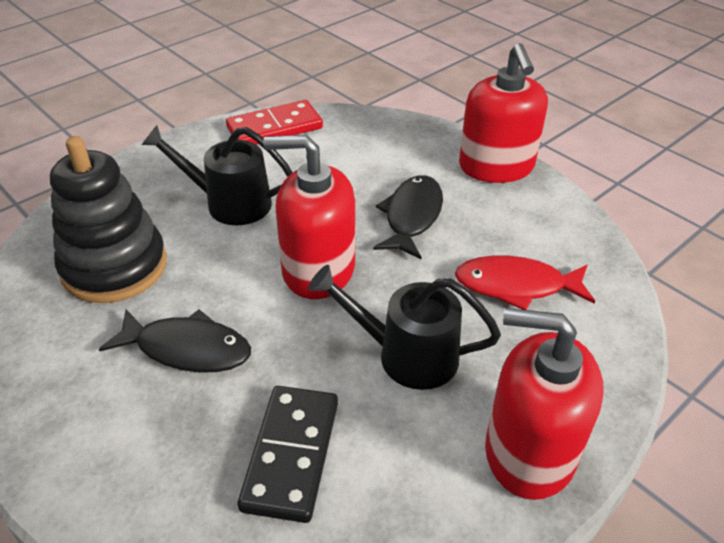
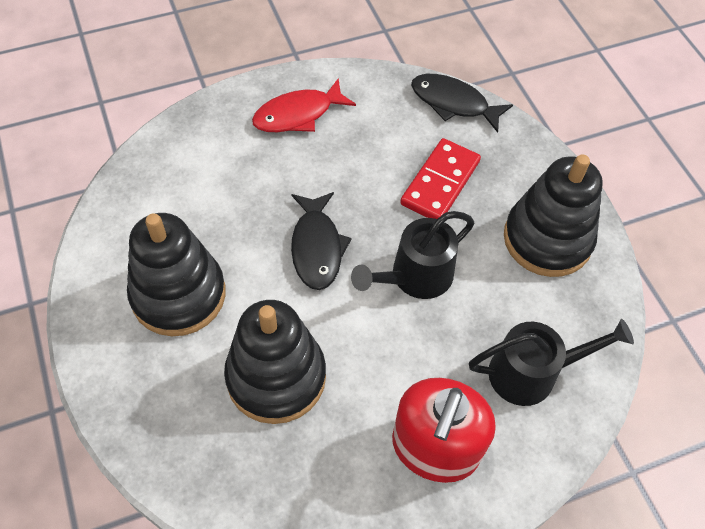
black domino: [238,386,338,523] = 1 -> none = 0
black stacking toy: [50,136,167,303] = 1 -> [127,213,226,336] [224,300,326,424] [504,154,603,277] = 3
red soap dispenser: [263,134,355,299] [459,43,548,183] [485,308,604,500] = 3 -> [392,378,495,483] = 1

